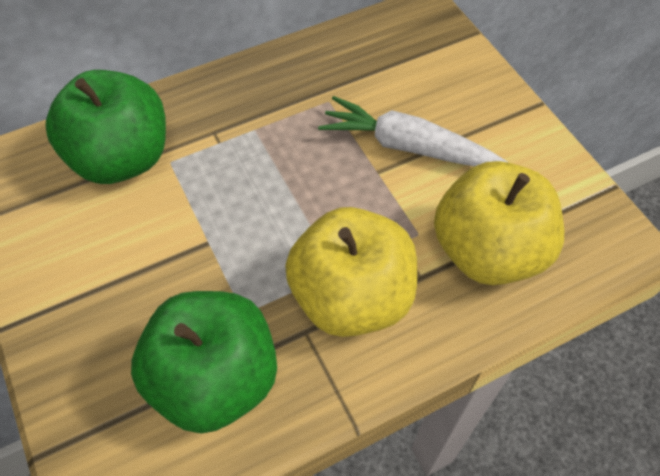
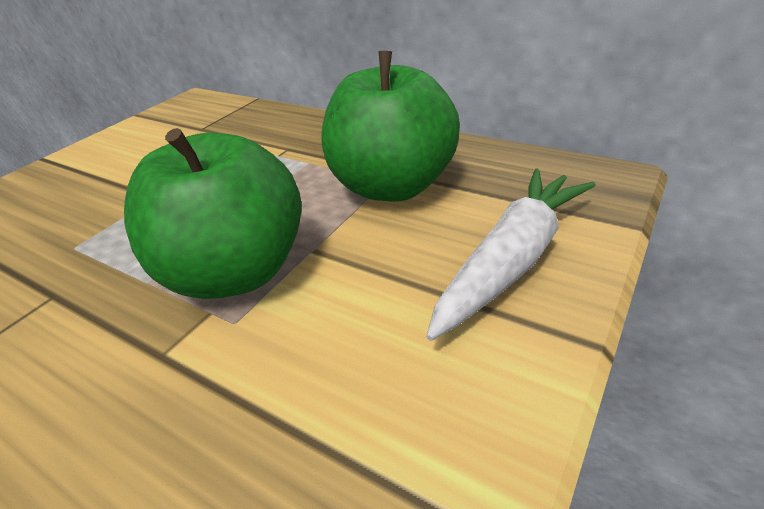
yellow apple: [285,207,417,337] [434,161,565,285] = 2 -> none = 0

